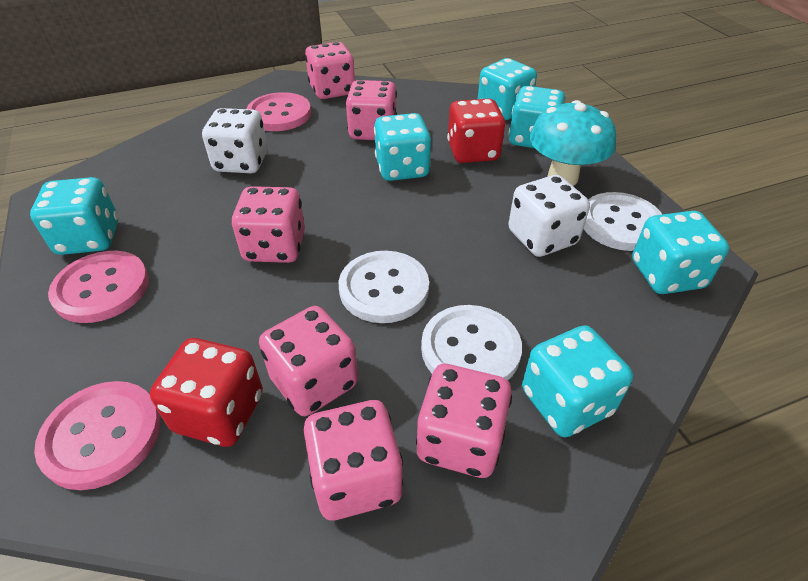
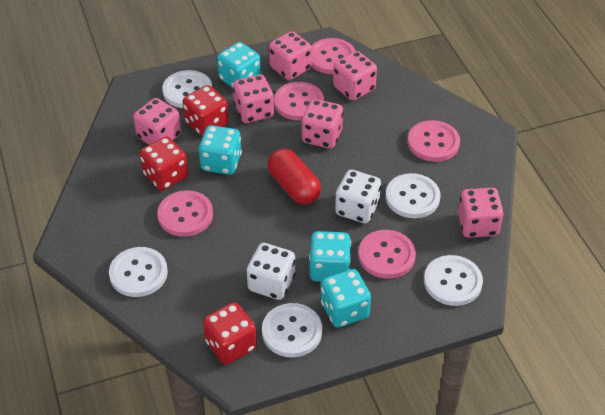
pink button: [34,381,161,490] [48,251,149,323] [247,92,311,131] = 3 -> [157,190,213,237] [274,82,324,121] [311,38,356,74] [358,230,416,279] [408,120,460,162] = 5
red capsule: none = 0 -> [268,149,321,205] = 1
red dice: [150,338,263,447] [447,98,505,163] = 2 -> [140,136,188,190] [183,85,229,136] [203,302,257,364] = 3
turquoise dice: [30,177,118,255] [374,113,431,181] [478,58,537,120] [509,86,565,148] [522,325,633,437] [632,211,729,294] = 6 -> [199,125,242,175] [217,42,261,88] [309,231,351,282] [321,269,371,328] = 4
turquoise mushroom: [530,100,616,186] = 1 -> none = 0
white button: [339,251,429,323] [421,305,522,380] [583,192,662,251] = 3 -> [109,247,168,297] [162,70,212,108] [262,303,322,358] [386,173,440,218] [424,255,483,306] = 5

